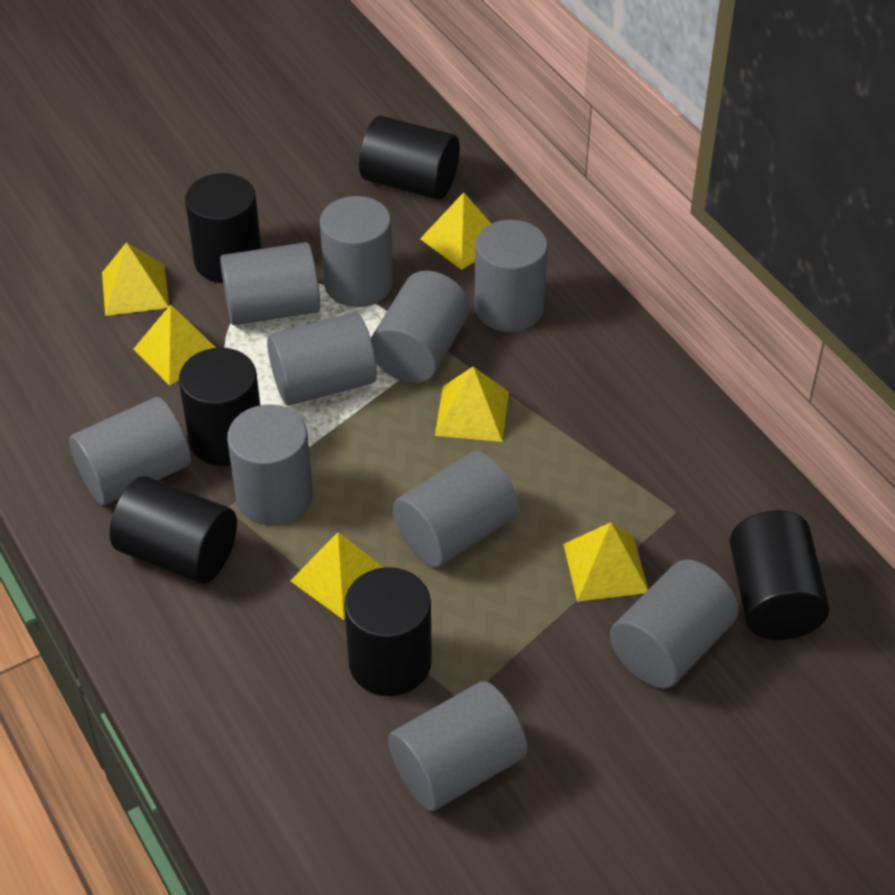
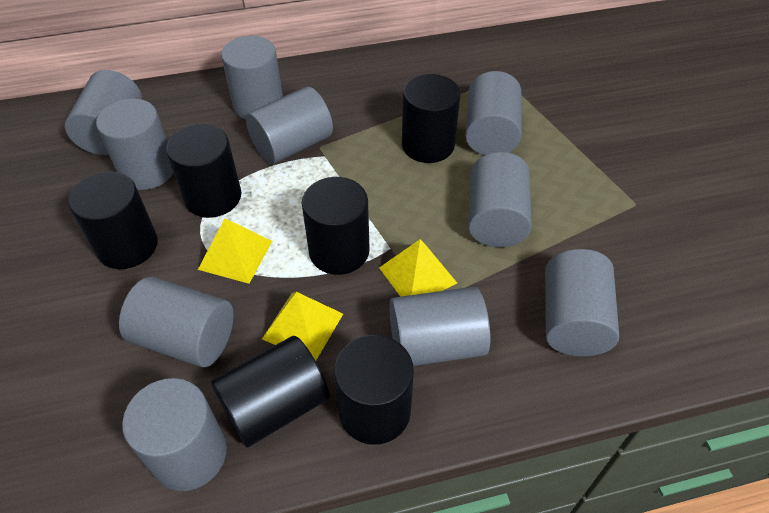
yellow pyramid: [102,242,169,316] [134,304,216,386] [290,532,384,620] [420,192,491,270] [435,367,509,442] [563,522,648,602] = 6 -> [198,218,272,284] [262,292,343,361] [379,239,457,297] = 3

